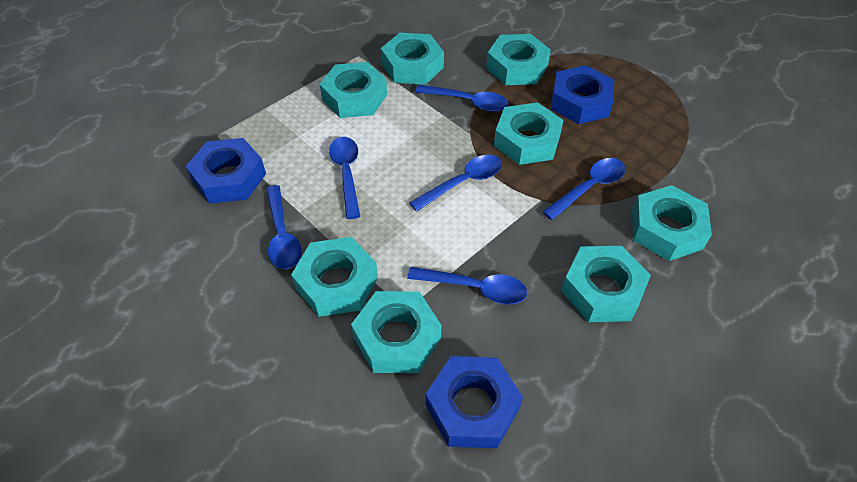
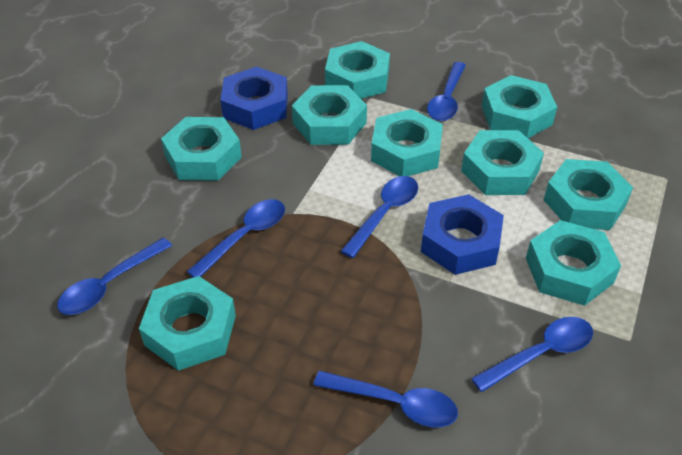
blue nut: [186,138,266,204] [426,356,523,448] [551,65,614,124] = 3 -> [220,67,288,130] [421,194,504,275] = 2
turquoise nut: [291,237,378,317] [320,62,387,118] [351,291,441,373] [381,33,444,85] [486,34,551,85] [494,102,564,165] [561,246,651,322] [632,185,712,261] = 8 -> [139,276,236,371] [161,117,242,181] [292,85,367,145] [325,41,390,99] [371,109,443,176] [461,130,544,195] [482,75,557,138] [526,220,621,306] [544,159,633,230] = 9

